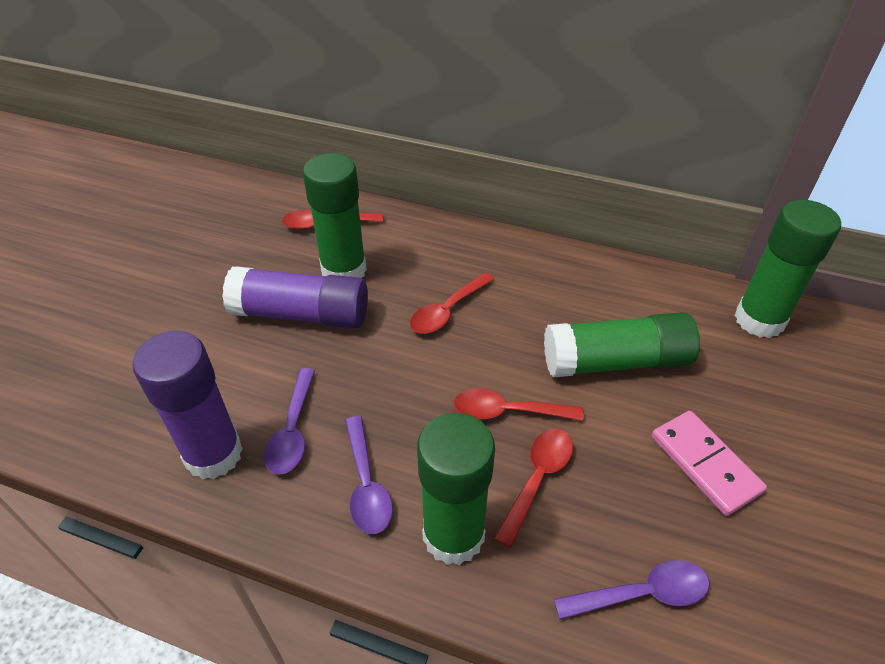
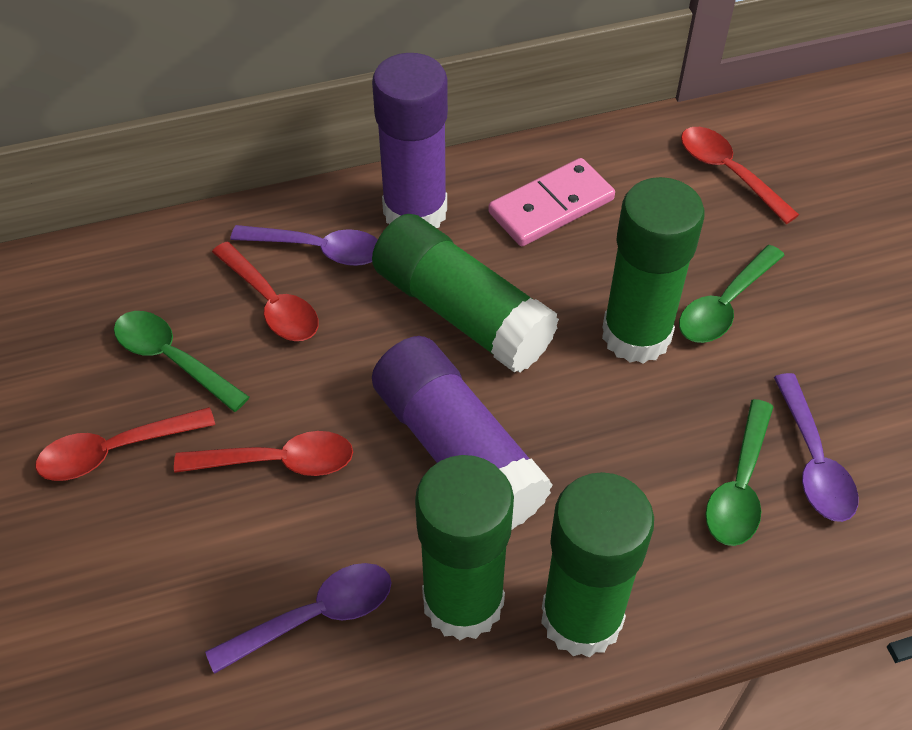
green spoon: none = 0 -> [114,311,249,412] [679,245,785,343] [705,399,774,546] = 3

